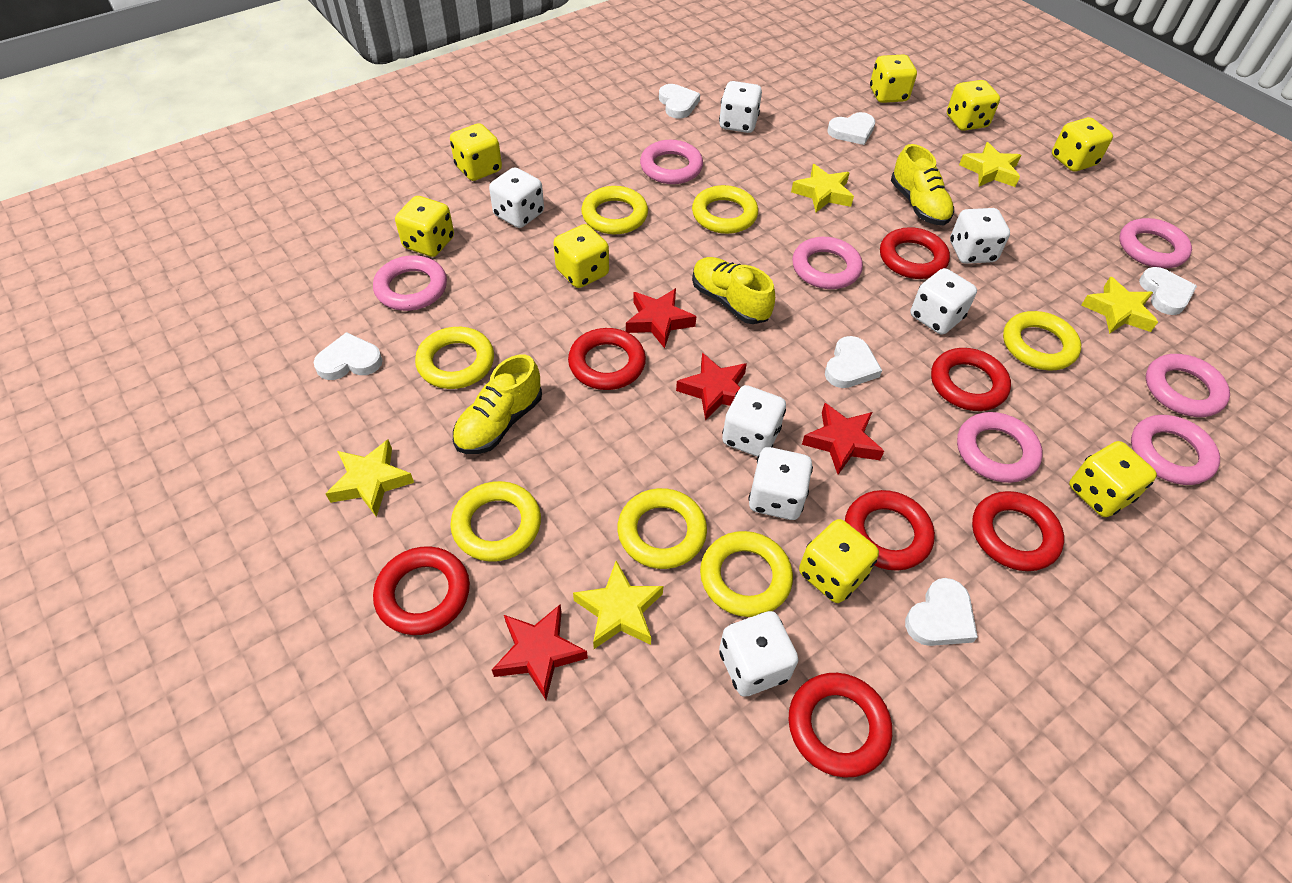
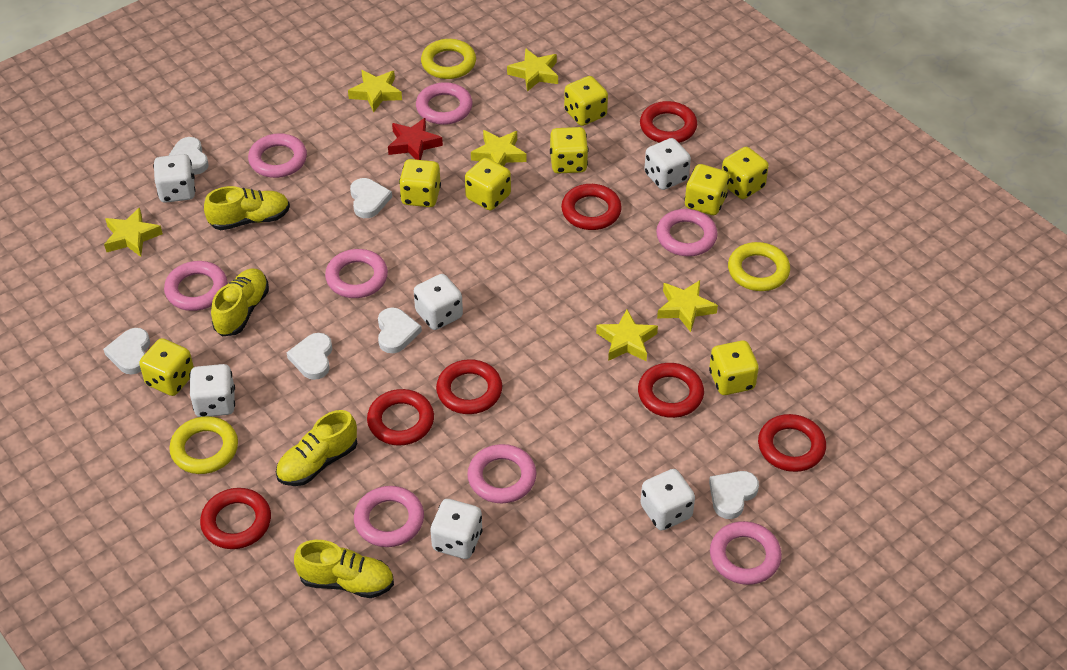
pink ring: [373,255,447,311] [640,140,703,184] [792,237,863,289] [957,412,1043,483] [1119,218,1192,268] [1131,415,1220,485] [1146,354,1230,417] = 7 -> [164,261,227,311] [248,133,307,178] [325,249,388,298] [354,486,424,547] [416,82,473,125] [467,444,537,503] [656,209,718,256] [710,521,782,585] = 8
red star: [492,604,588,700] [626,288,696,348] [676,353,747,421] [802,403,884,475] = 4 -> [388,118,443,160] = 1
white dice: [489,167,544,228] [719,81,762,133] [719,611,798,697] [722,385,786,457] [748,447,813,520] [911,268,977,335] [950,208,1010,264] = 7 -> [153,154,196,203] [189,364,235,417] [414,274,463,330] [430,499,483,559] [641,469,695,530] [644,138,691,190] = 6
yellow ring: [415,327,494,389] [450,481,541,562] [581,186,648,234] [617,488,707,569] [692,185,758,234] [700,531,793,617] [1003,311,1081,370] = 7 -> [169,416,238,474] [421,39,476,79] [728,242,790,291] = 3
yellow shoe: [453,355,542,454] [692,257,775,324] [891,144,954,225] = 3 -> [204,186,290,230] [211,268,269,336] [276,410,357,486] [294,540,394,598] = 4
yellow star: [325,440,414,517] [573,561,663,649] [791,164,854,212] [959,142,1021,187] [1081,277,1158,334] = 5 -> [104,207,163,257] [348,70,402,113] [471,130,526,166] [507,48,558,92] [596,309,658,361] [657,280,718,332] = 6

